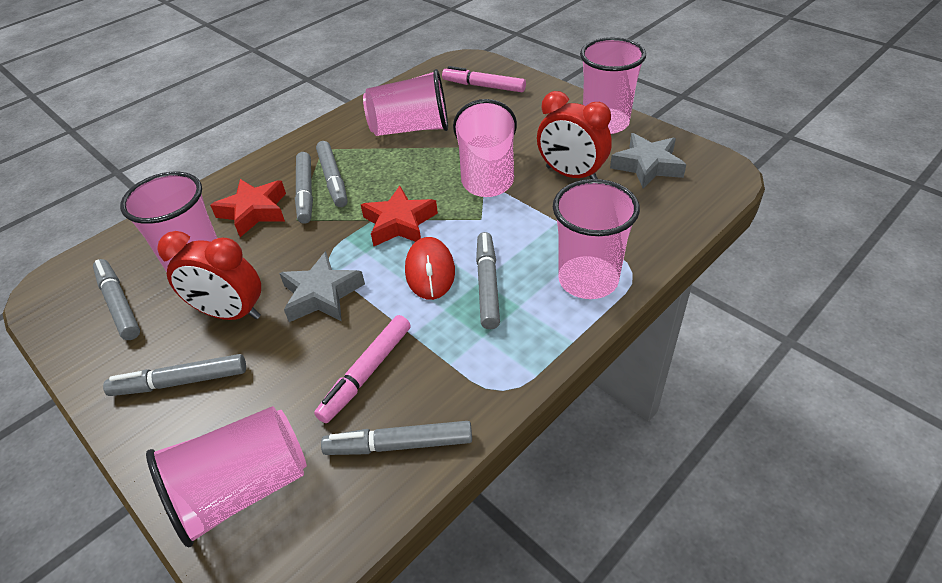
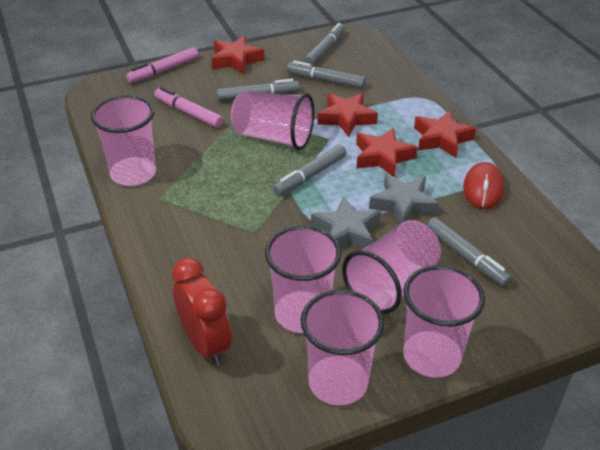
grey marker: [93,259,140,340] [103,354,246,396] [295,152,313,224] [316,141,348,207] [321,421,472,455] [476,232,500,329] = 6 -> [217,79,300,101] [273,144,347,196] [287,61,366,89] [304,23,345,66] [427,217,512,287] = 5
red clock: [157,231,261,320] [537,91,612,179] = 2 -> [172,258,232,366] = 1
red star: [210,179,286,237] [361,186,438,246] = 2 -> [211,36,264,75] [317,93,378,137] [356,128,418,177] [414,111,476,158] = 4

